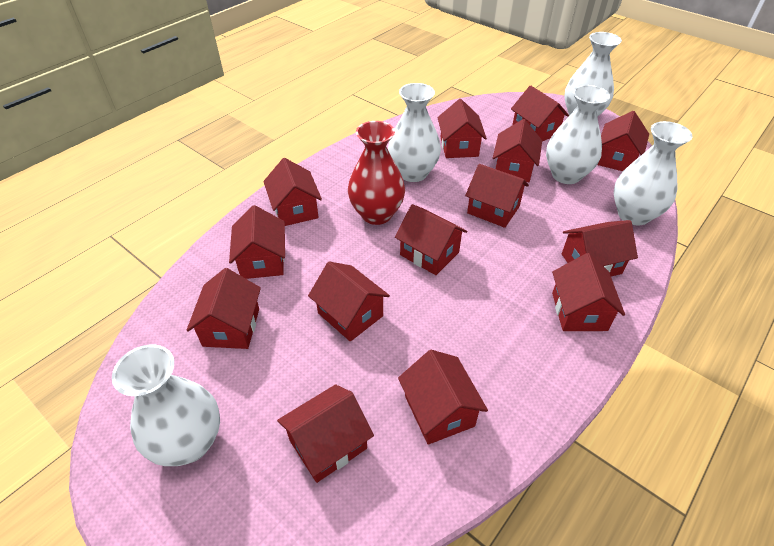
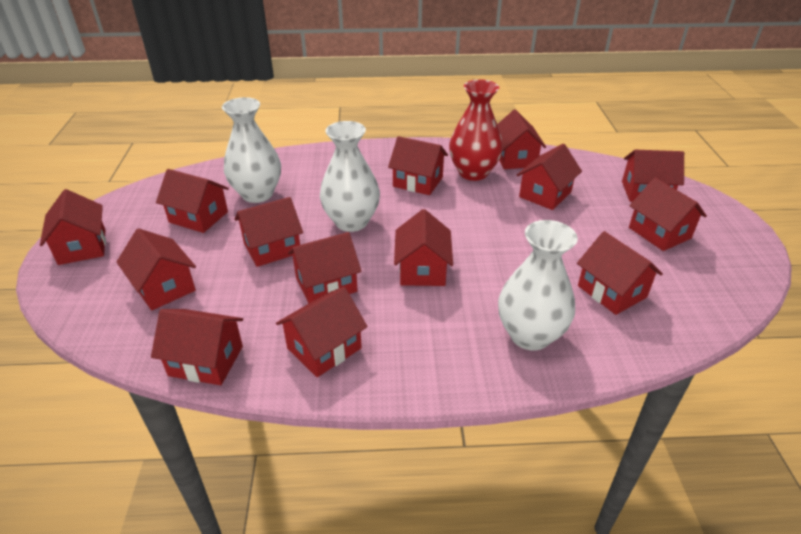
white vase: [112,345,220,466] [388,83,441,182] [546,85,610,184] [564,32,622,117] [614,121,692,226] = 5 -> [222,97,281,203] [320,121,380,232] [498,220,578,351] = 3

